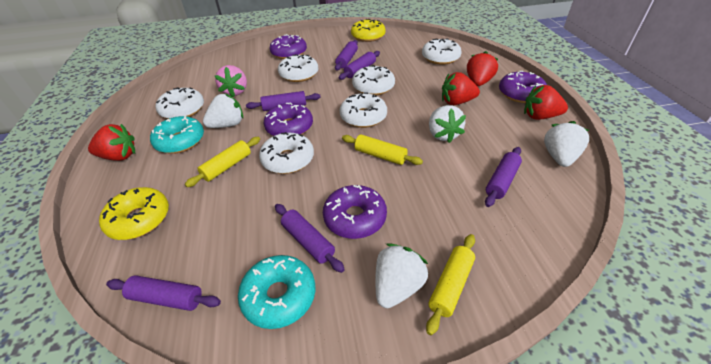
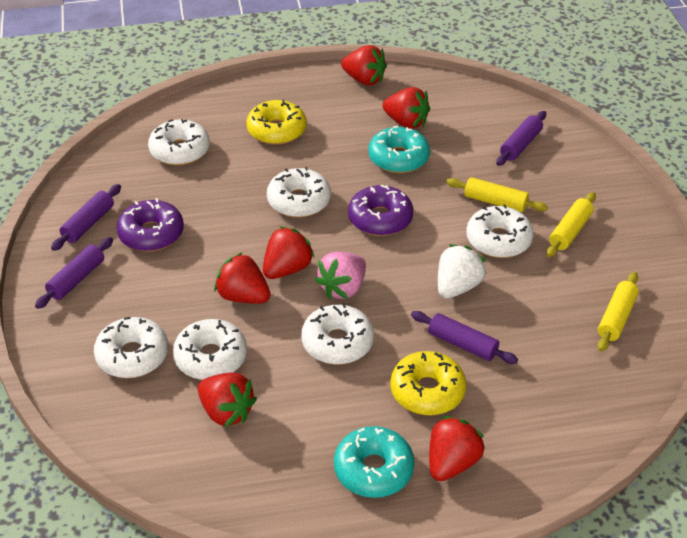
purple donut: [264,102,313,136] [269,34,307,59] [323,185,387,239] [499,71,547,103] = 4 -> [117,198,184,252] [348,185,413,236] = 2
purple rolling pin: [106,275,221,311] [246,91,321,111] [275,204,345,273] [335,40,358,71] [339,51,380,80] [485,147,522,207] = 6 -> [35,237,113,309] [51,184,121,251] [411,311,518,364] [496,111,546,166] = 4
red strawberry: [88,124,135,161] [442,72,480,105] [467,51,498,86] [524,85,568,120] = 4 -> [198,373,257,428] [214,252,271,304] [263,227,315,279] [341,45,387,86] [382,87,430,129] [429,416,485,481] = 6
white strawberry: [203,94,243,128] [375,243,428,308] [429,105,466,143] [544,121,589,167] = 4 -> [438,244,486,299] = 1

